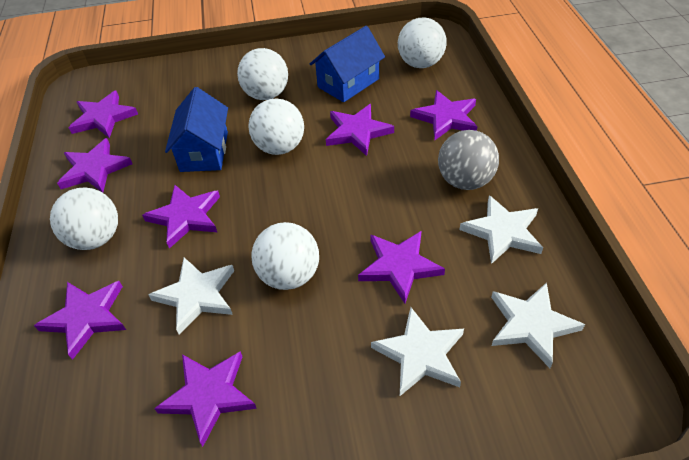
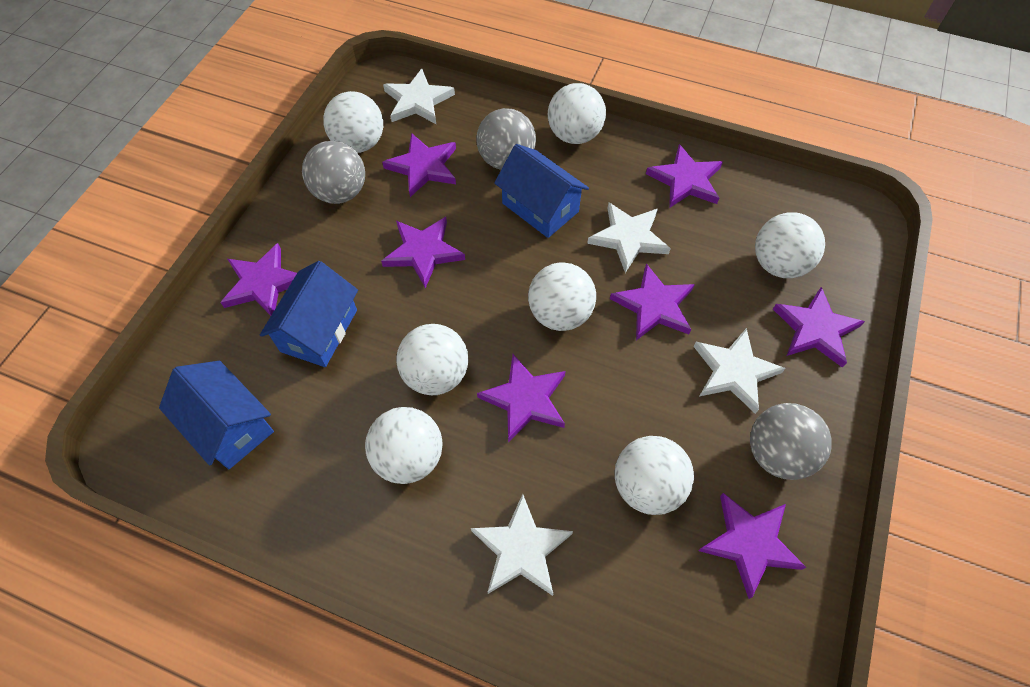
blue house: [165,87,228,172] [310,26,385,102] = 2 -> [159,361,274,469] [260,261,358,367] [494,144,589,238] = 3
grey ball: [438,130,499,190] = 1 -> [302,141,365,204] [476,108,536,170] [750,403,832,480] = 3
white ball: [50,187,118,250] [237,48,288,100] [248,98,304,155] [251,222,319,290] [398,17,447,68] = 5 -> [323,91,383,153] [365,407,442,484] [397,324,469,395] [528,262,596,331] [548,83,606,144] [615,436,694,515] [755,212,825,278] = 7

